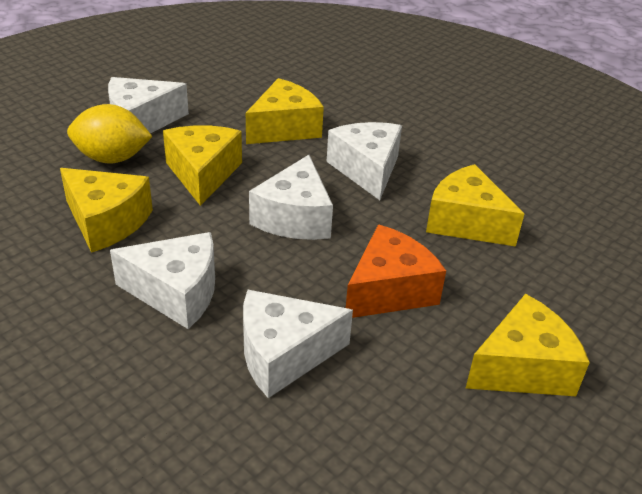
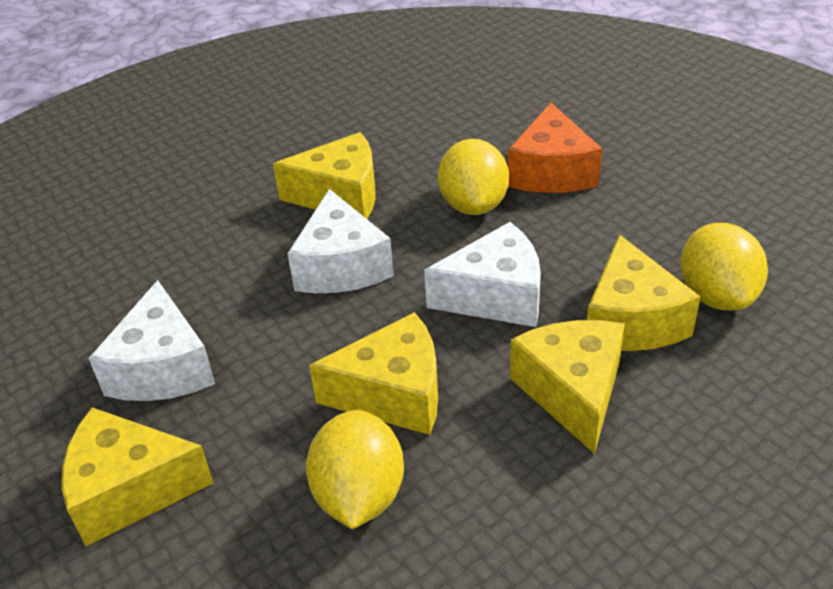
white cheese: [108,77,189,133] [110,232,215,329] [243,290,353,398] [249,155,333,240] [327,122,402,200] = 5 -> [89,280,215,401] [287,189,394,293] [424,222,541,327] = 3
yellow lemon: [67,104,153,163] = 1 -> [306,410,404,529] [438,139,509,215] [681,223,768,310] = 3

